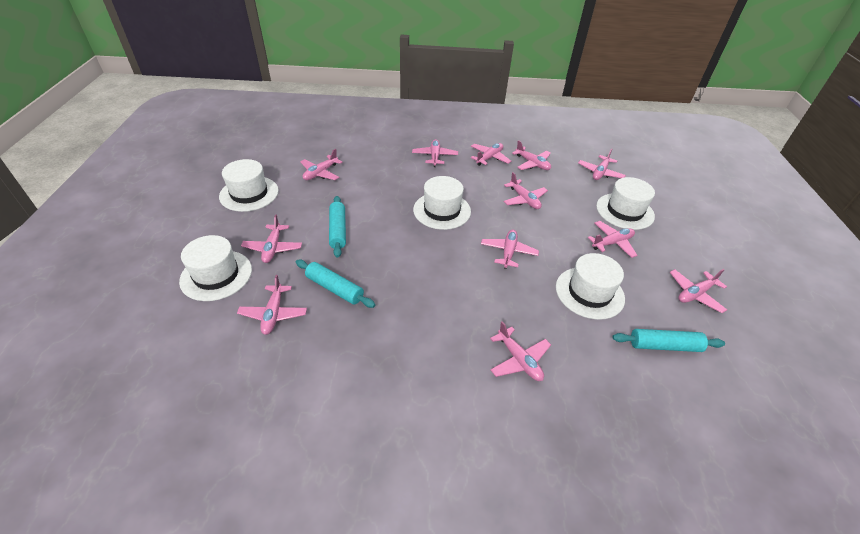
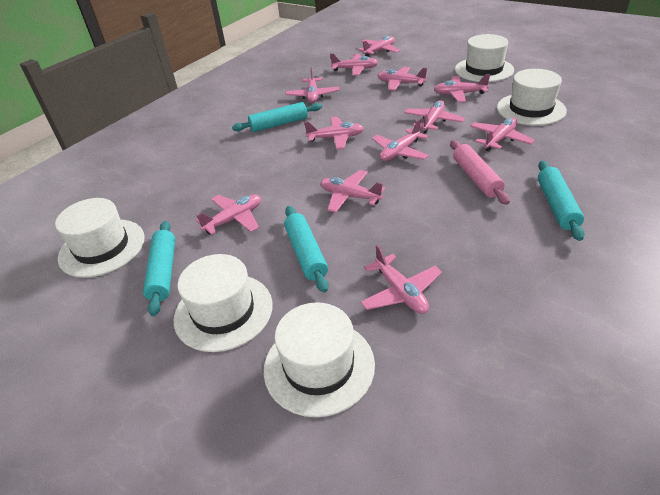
pink rolling pin: none = 0 -> [450,140,510,205] = 1
turquoise rolling pin: [296,260,375,308] [329,196,346,258] [612,329,725,352] = 3 -> [143,221,175,316] [232,102,322,132] [284,206,328,293] [538,161,585,241] = 4

